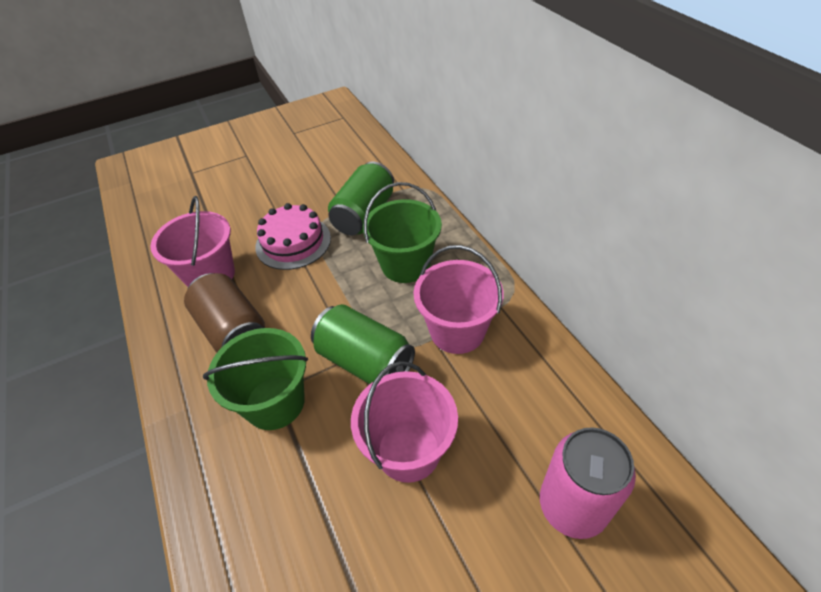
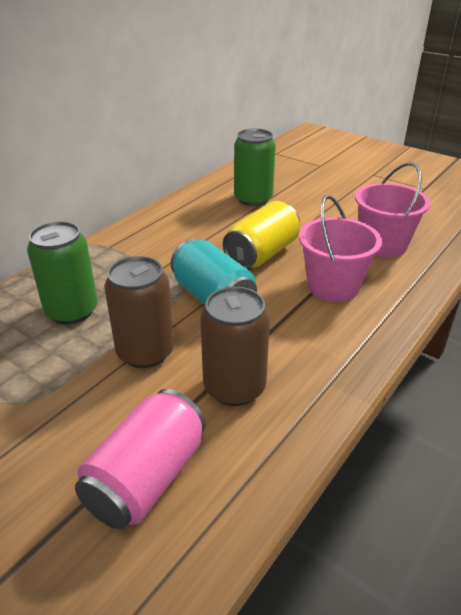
brown can: [184,273,265,352] = 1 -> [104,256,174,368] [200,287,270,406] = 2
green bucket: [203,328,308,430] [363,182,442,283] = 2 -> none = 0
pink bucket: [150,196,235,287] [351,361,458,483] [414,245,504,354] = 3 -> [299,195,382,302] [355,162,431,257] = 2
pink cake: [255,203,331,270] = 1 -> none = 0
turquoise can: none = 0 -> [171,239,257,305] = 1
yellow can: none = 0 -> [223,201,300,269] = 1

